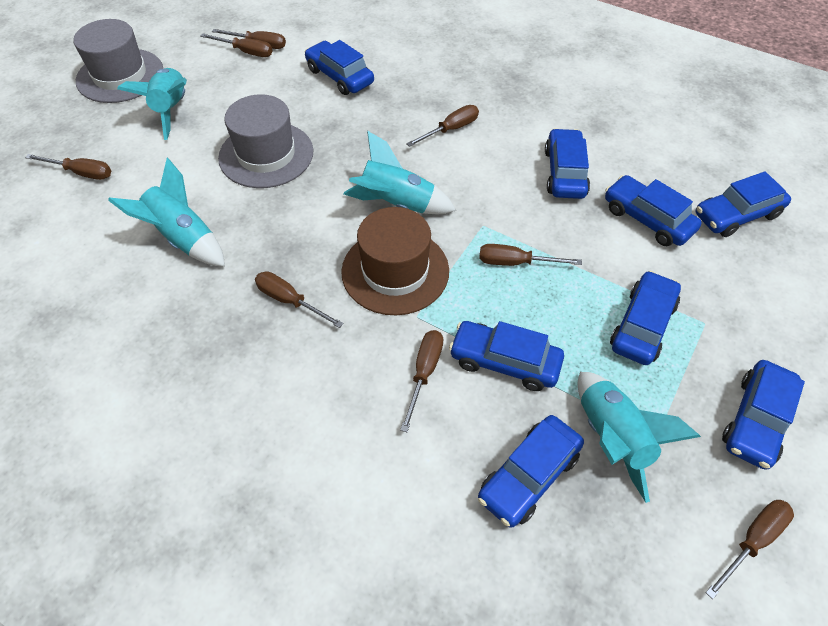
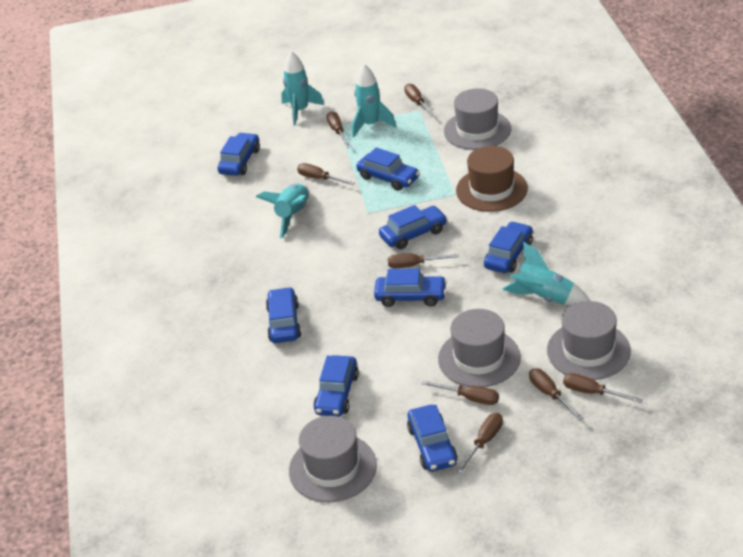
grey hat: [74,19,163,103] [218,94,313,188] = 2 -> [289,416,377,503] [438,309,521,387] [444,88,511,150] [547,301,631,380] = 4

